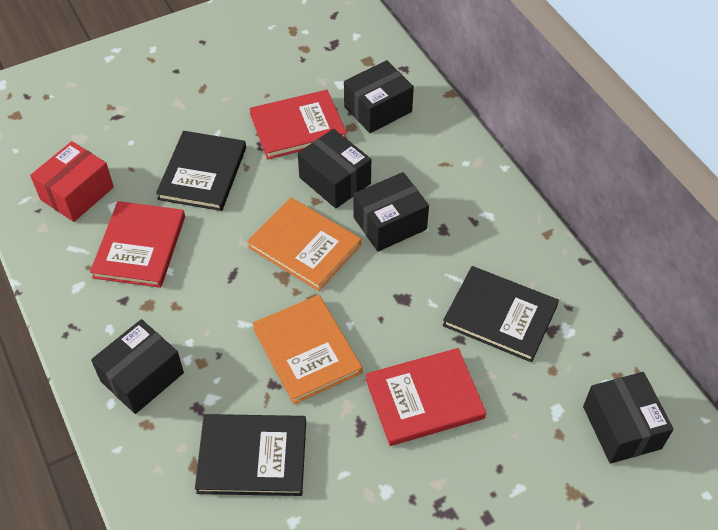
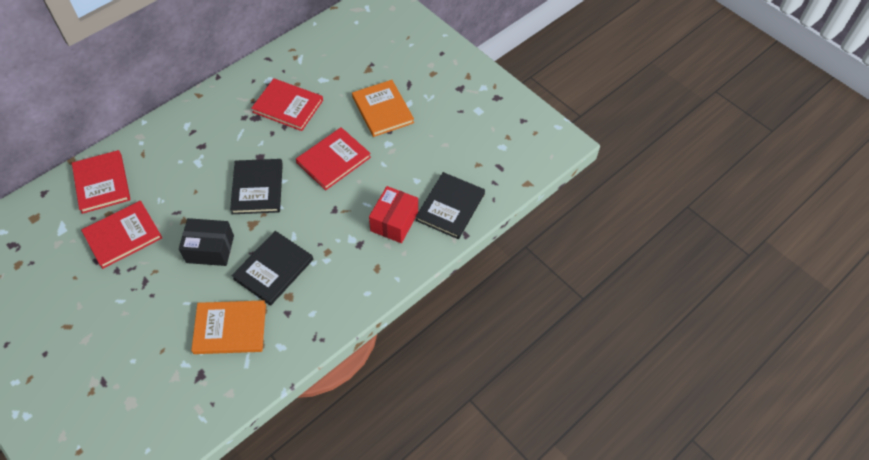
black box: [91,319,184,414] [298,129,371,208] [344,60,414,133] [353,172,429,252] [583,372,674,464] = 5 -> [179,218,234,266] = 1
red book: [90,201,185,288] [250,90,347,159] [366,348,486,446] = 3 -> [72,150,130,214] [81,201,162,269] [251,78,323,131] [296,127,371,190] = 4

